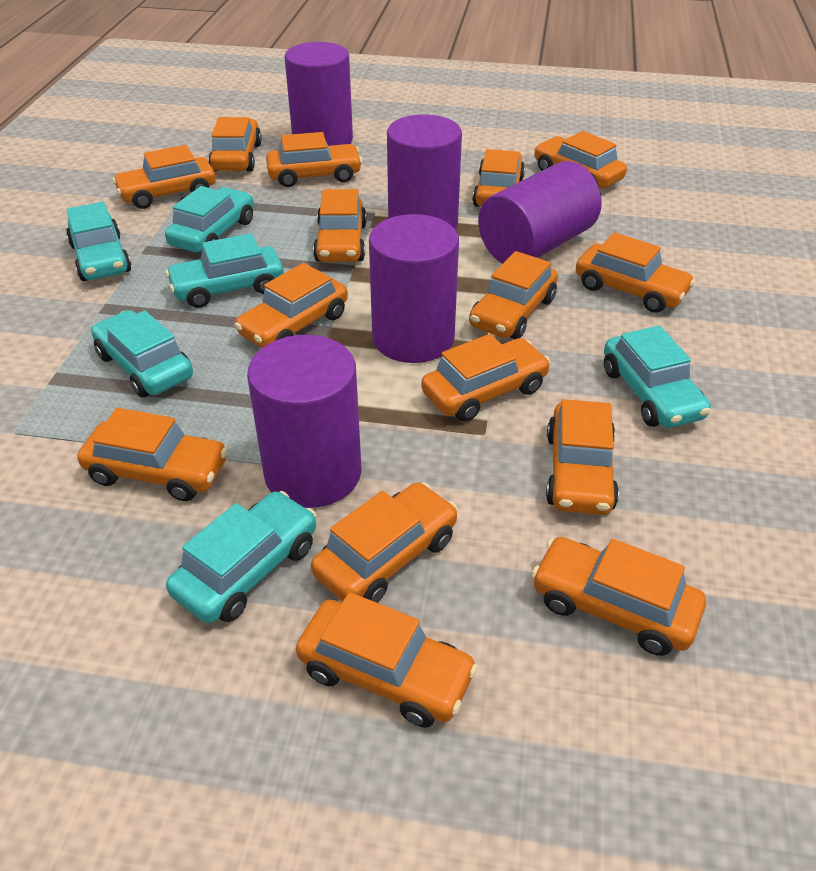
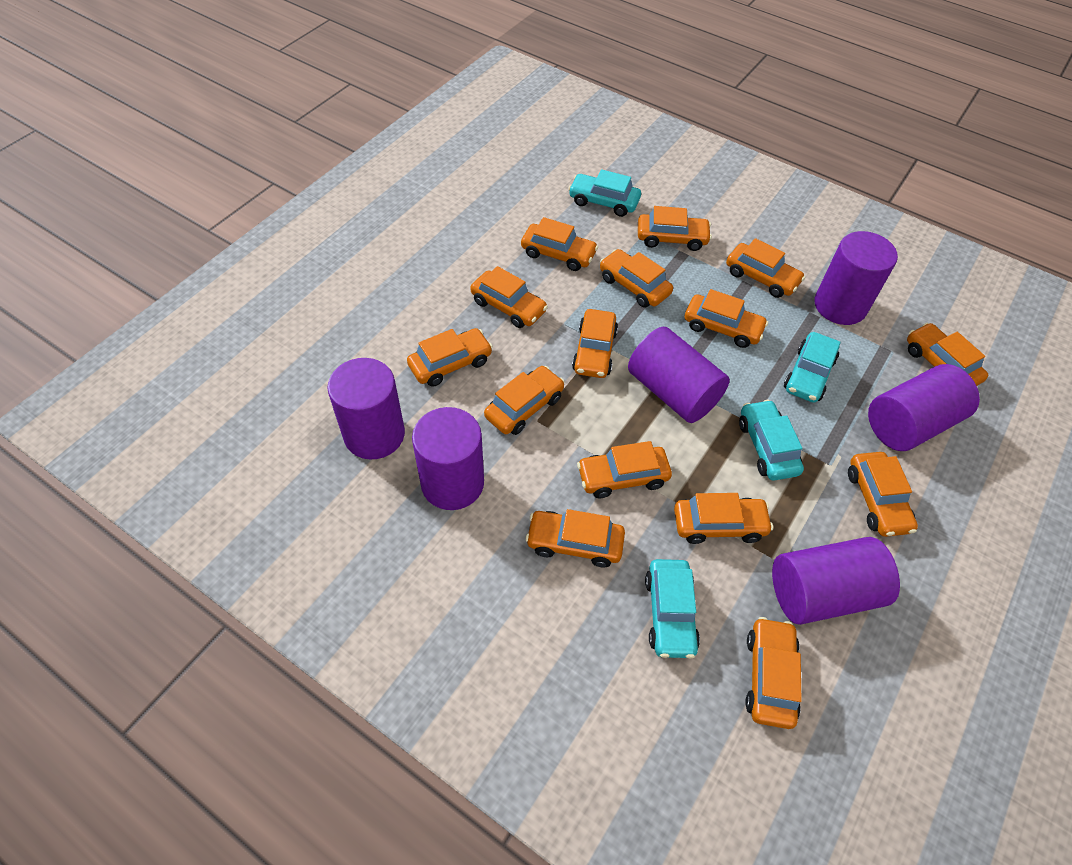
purple cylinder: [247,335,362,508] [284,42,353,146] [369,214,459,363] [387,115,462,230] [478,161,602,264] = 5 -> [327,358,405,459] [412,407,484,510] [628,327,730,423] [772,537,900,625] [815,231,898,325] [868,364,980,451] = 6
turquoise car: [66,202,131,281] [91,310,193,398] [165,186,254,253] [165,233,284,308] [166,491,316,623] [604,326,711,428] = 6 -> [568,169,641,217] [645,559,700,658] [739,400,804,481] [784,332,841,403] = 4

